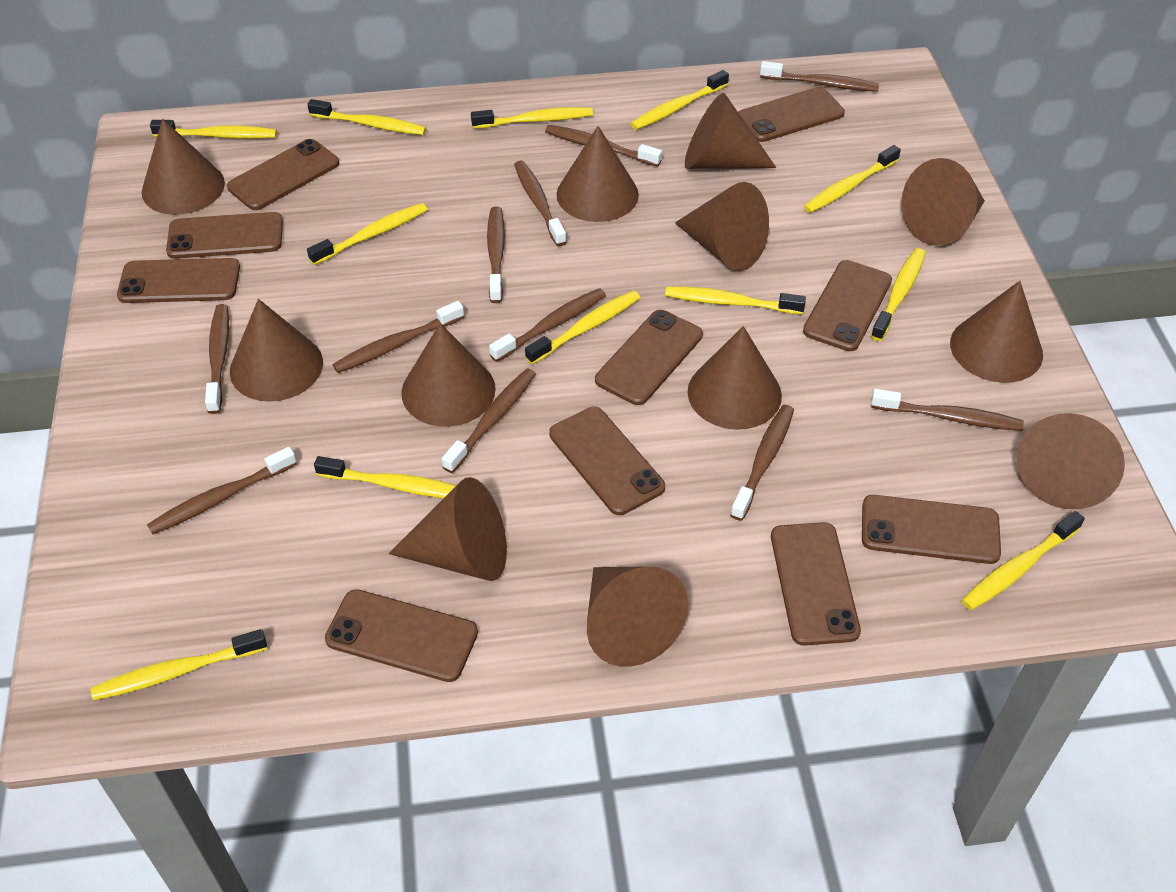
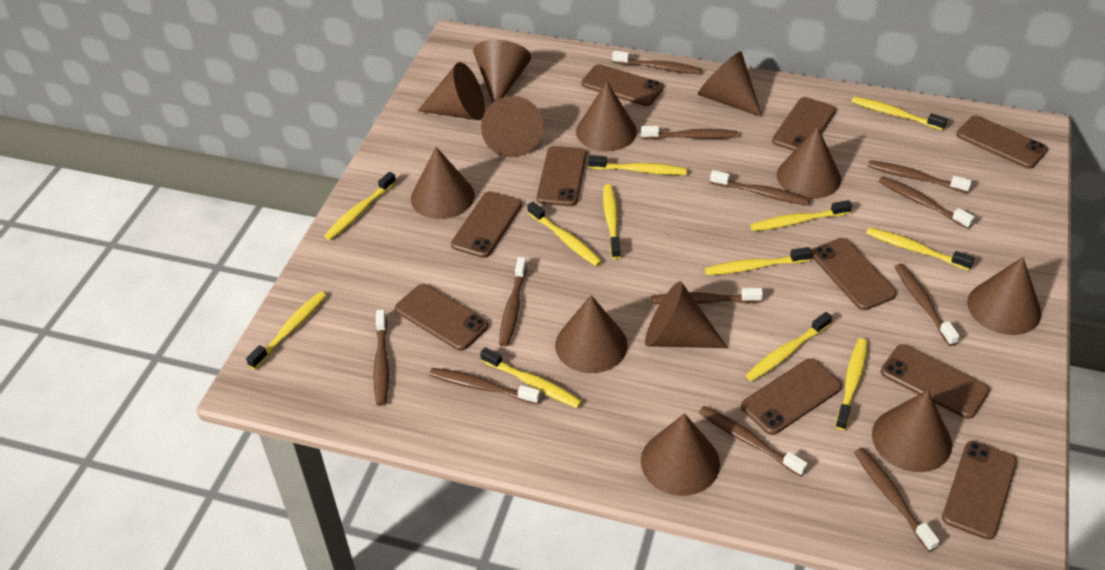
brown toothbrush: [147,447,297,534] [205,304,229,414] [333,301,464,373] [442,369,536,473] [487,206,505,303] [489,288,606,362] [514,160,567,246] [545,125,662,167] [730,405,794,521] [760,61,879,92] [871,389,1024,431] = 11 -> [373,309,389,406] [429,368,541,405] [499,257,527,347] [612,50,702,74] [641,126,738,139] [651,288,763,304] [699,406,808,476] [710,170,810,206] [854,448,940,552] [868,160,972,193] [879,176,975,229] [894,263,959,346] = 12

